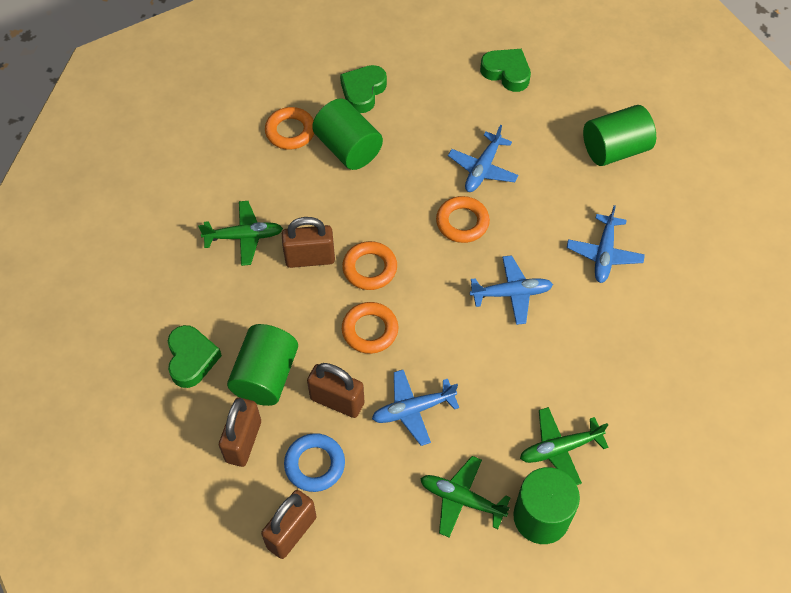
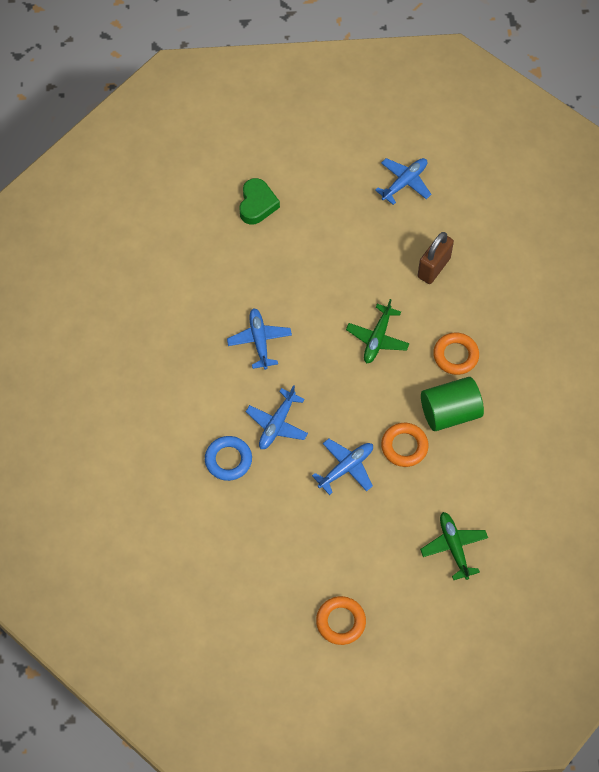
brown padlock: [219,398,261,467] [261,490,317,559] [282,217,335,268] [307,363,364,418] = 4 -> [418,232,454,284] = 1
green cylinder: [227,324,298,406] [312,98,383,170] [513,467,580,544] [583,105,656,166] = 4 -> [421,377,484,431] = 1
green heart: [168,325,222,388] [340,65,387,113] [480,49,531,92] = 3 -> [239,178,280,225] = 1
green plane: [198,201,283,266] [420,456,511,537] [520,407,609,485] = 3 -> [346,299,410,363] [420,512,488,580] = 2
orange ring: [265,107,314,150] [342,241,397,290] [342,302,398,354] [436,196,490,243] = 4 -> [316,596,366,645] [381,423,429,467] [433,332,479,375] = 3

